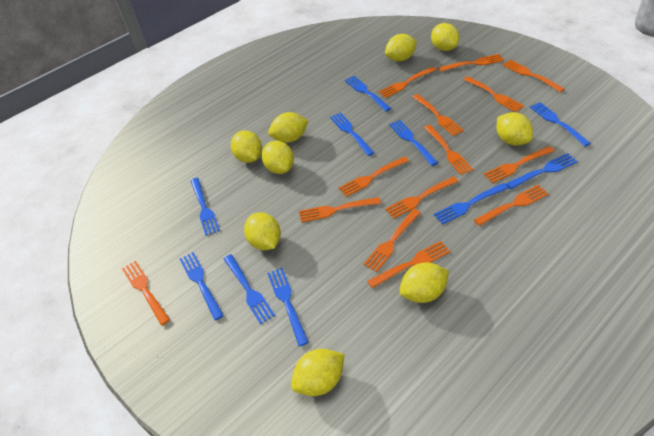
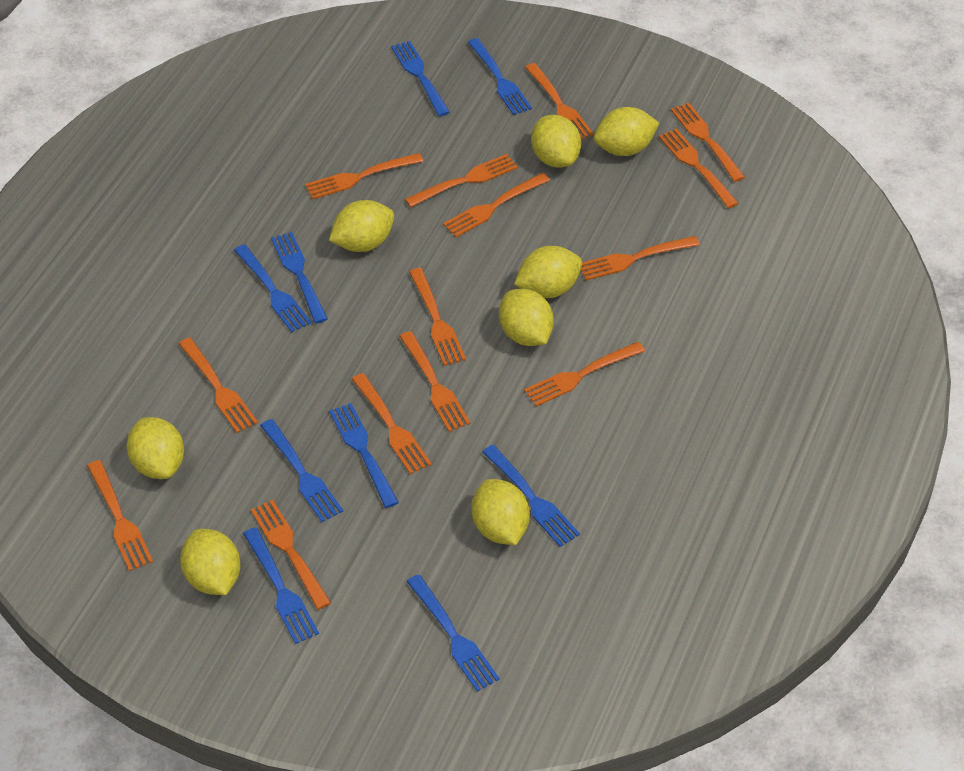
blue fork: [180,252,224,320] [190,178,220,236] [224,254,275,324] [267,268,309,346] [330,112,374,156] [345,76,391,112] [389,120,438,166] [434,183,509,225] [506,153,578,189] [530,102,591,147] = 10 -> [234,244,312,332] [243,527,319,644] [260,419,343,522] [271,232,328,323] [329,403,399,508] [391,41,450,116] [406,574,500,692] [468,38,532,115] [482,445,580,547] = 9
yellow lemon: [231,130,262,163] [244,212,281,250] [262,141,294,174] [268,112,309,143] [291,349,345,396] [385,34,417,61] [399,262,449,303] [431,23,459,51] [496,112,533,146] = 9 -> [127,417,184,479] [180,529,240,595] [329,200,394,252] [472,479,530,545] [499,289,554,346] [514,246,582,298] [531,115,581,168] [594,107,659,156] = 8

